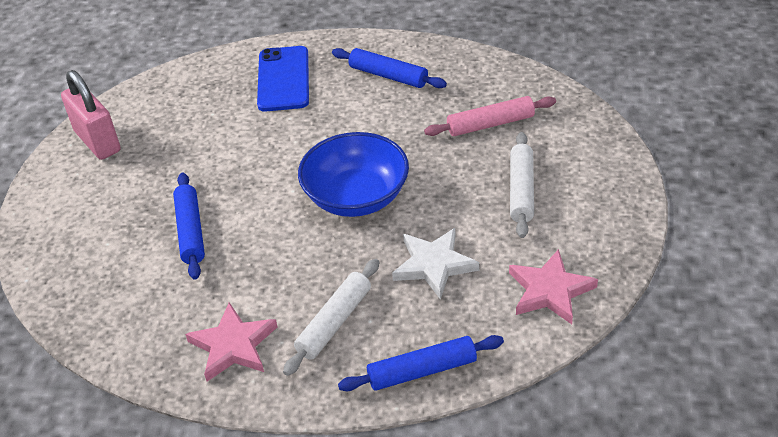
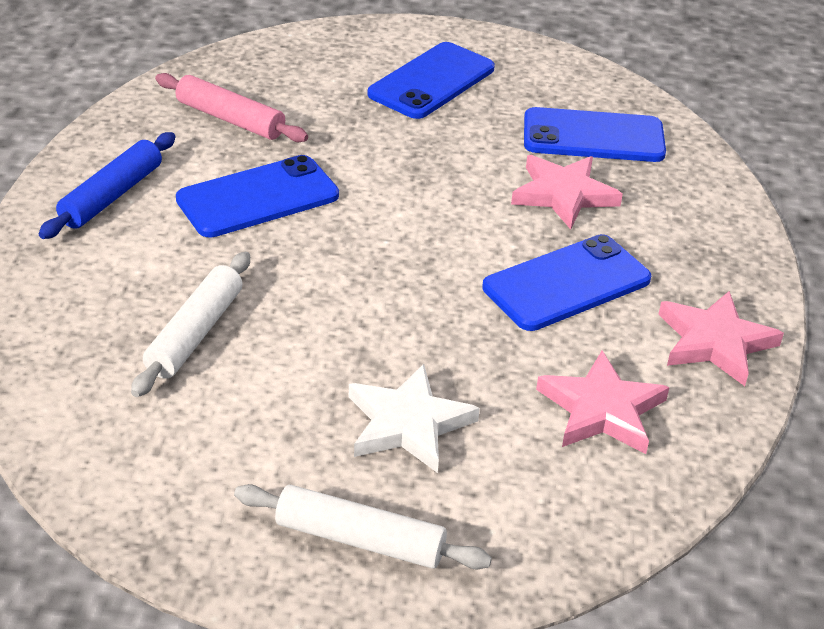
blue bowl: [298,132,409,217] = 1 -> none = 0
blue phone: [257,46,309,112] = 1 -> [176,155,339,238] [367,42,495,119] [482,234,651,331] [524,107,666,162] = 4
blue rolling pin: [173,173,205,280] [332,48,447,88] [338,335,504,391] = 3 -> [39,132,176,239] = 1
pink padlock: [61,70,121,160] = 1 -> none = 0
pink star: [185,302,277,381] [509,249,598,324] = 2 -> [511,155,623,229] [536,351,670,454] [658,291,784,386] = 3

